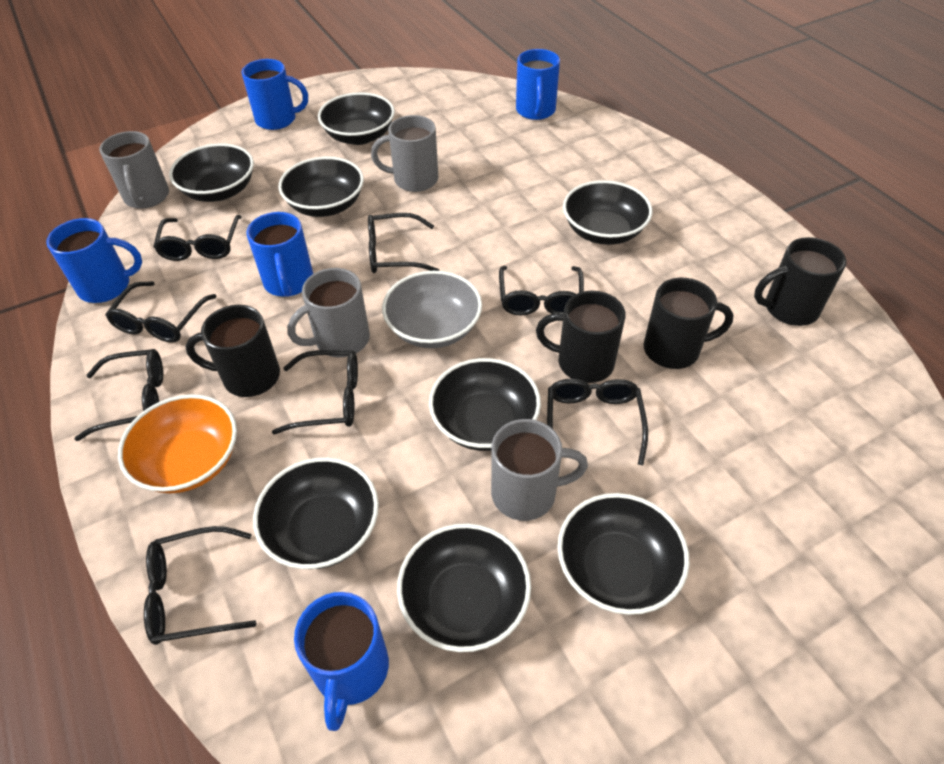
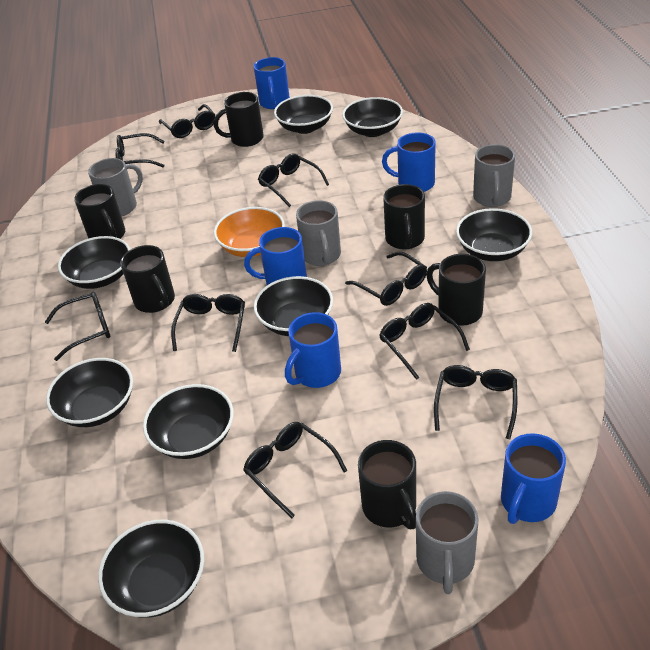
black glasses: [75,349,163,441] [105,281,217,343] [144,526,256,645] [153,215,241,261] [272,350,358,435] [368,213,440,273] [499,266,584,316] [547,378,648,466] = 8 -> [45,292,110,361] [115,133,165,167] [159,104,215,138] [171,294,245,352] [243,422,348,518] [258,154,329,207] [345,252,427,306] [379,303,470,380] [434,365,517,440] = 9
black mug: [186,305,280,397] [536,291,626,383] [643,278,734,369] [754,237,846,326] = 4 -> [74,184,125,239] [120,245,175,313] [214,92,264,147] [358,440,416,529] [383,184,425,249] [426,254,486,326] = 6
grey bowl: [382,271,482,348] = 1 -> none = 0

